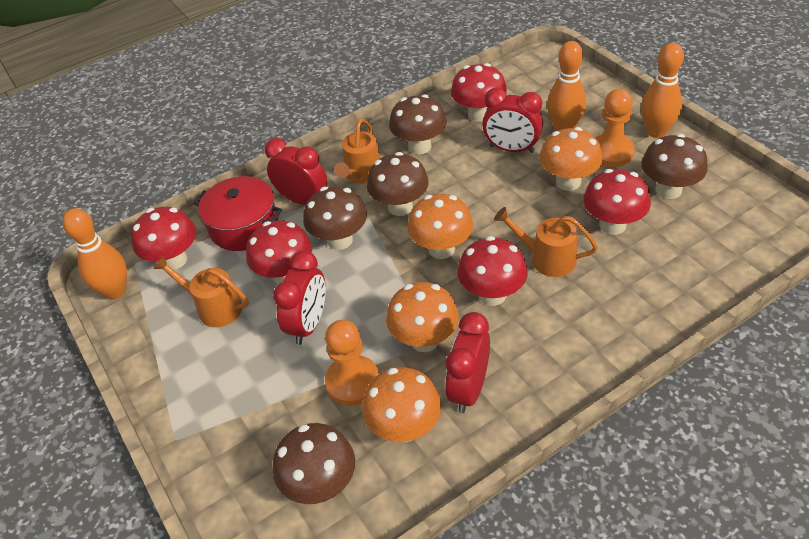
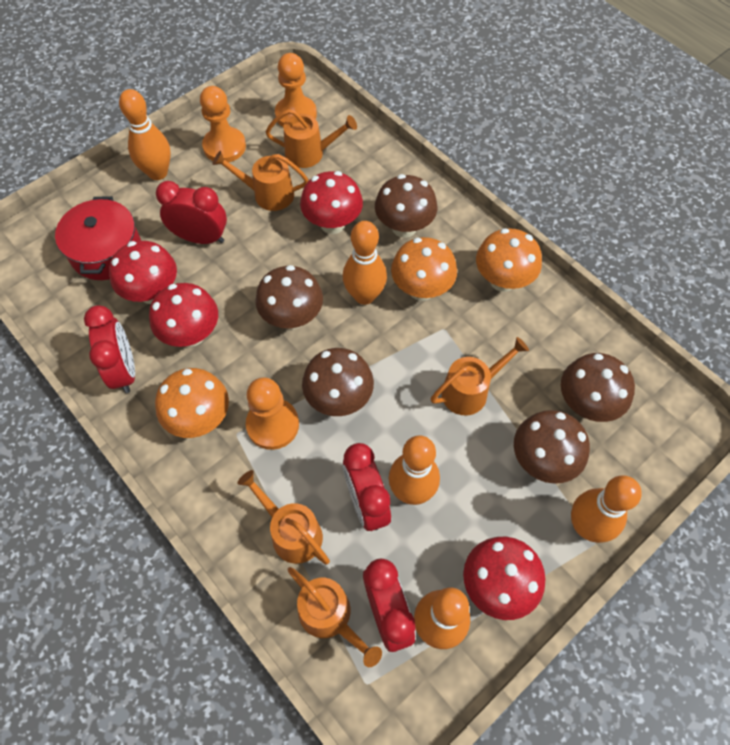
orange bowling pin: [63,208,127,300] [547,41,586,131] [641,43,684,138] = 3 -> [119,89,171,180] [343,221,387,305] [389,435,440,505] [414,588,470,649] [571,476,642,543] = 5
orange mushroom: [362,367,441,442] [386,282,459,352] [407,194,473,259] [539,127,602,191] = 4 -> [155,368,229,438] [391,237,457,301] [476,228,542,292] = 3
orange pawn: [325,320,379,406] [595,89,635,167] = 2 -> [200,86,246,162] [246,377,299,450] [275,53,317,127] = 3
orange watering can: [153,256,249,327] [334,118,380,184] [494,207,598,277] = 3 -> [213,151,309,211] [237,470,330,565] [266,109,357,168] [287,567,382,667] [431,337,529,415] = 5
red mushroom: [131,207,196,270] [246,220,312,284] [451,63,507,122] [457,236,528,306] [583,169,651,235] = 5 -> [109,241,177,304] [149,283,218,347] [300,171,363,234] [463,537,545,620] = 4

